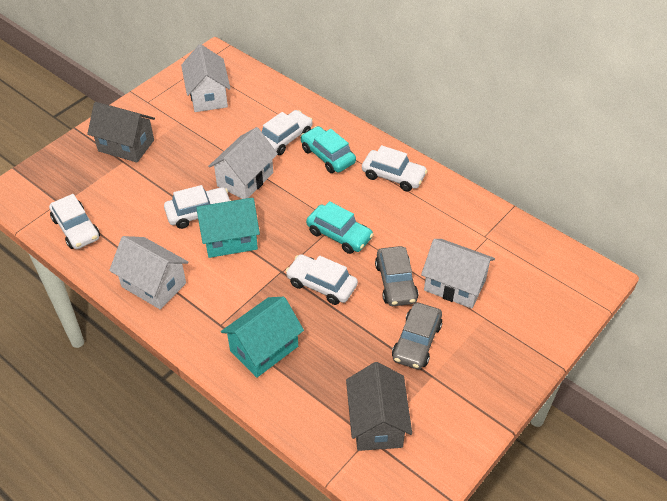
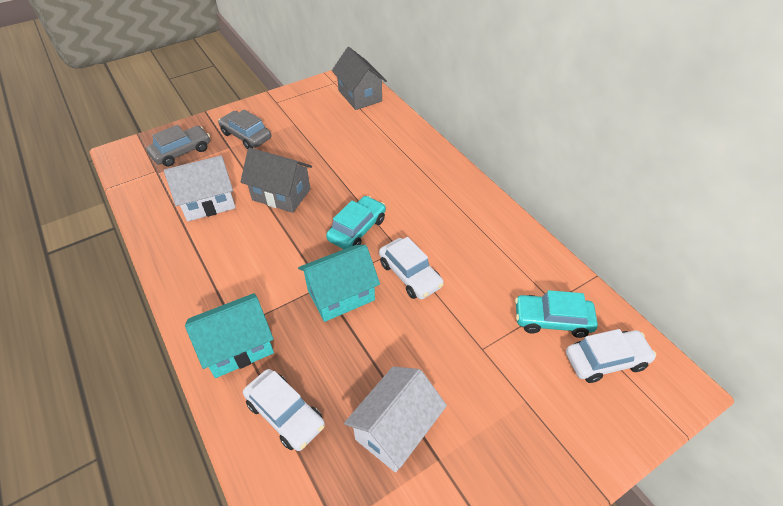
white car: [49,194,100,249] [164,185,232,229] [262,110,313,155] [286,254,358,305] [362,145,428,192] = 5 -> [243,369,325,451] [379,237,444,300] [566,329,656,383] = 3
white house: [109,236,188,310] [181,44,231,112] [208,127,278,199] [421,239,495,309] = 4 -> [164,155,236,221] [344,366,447,472] = 2

